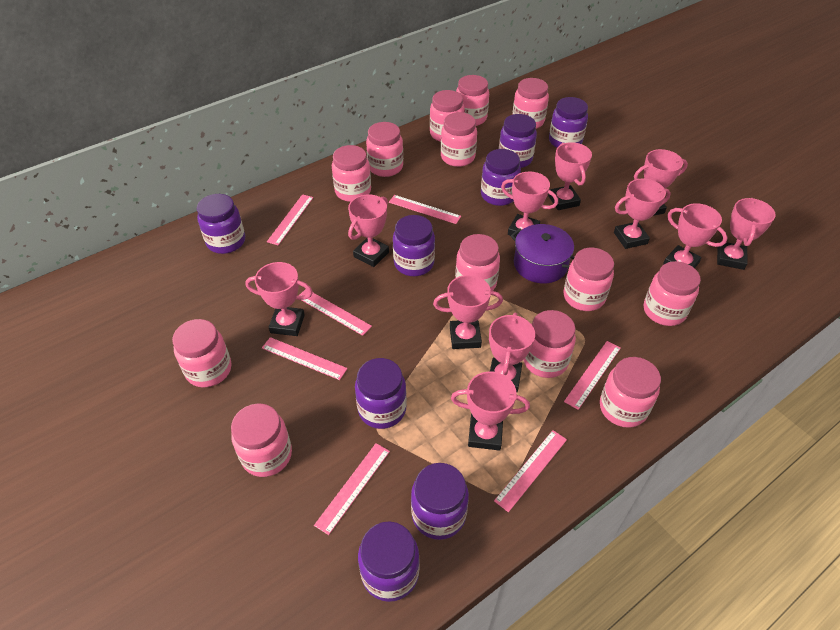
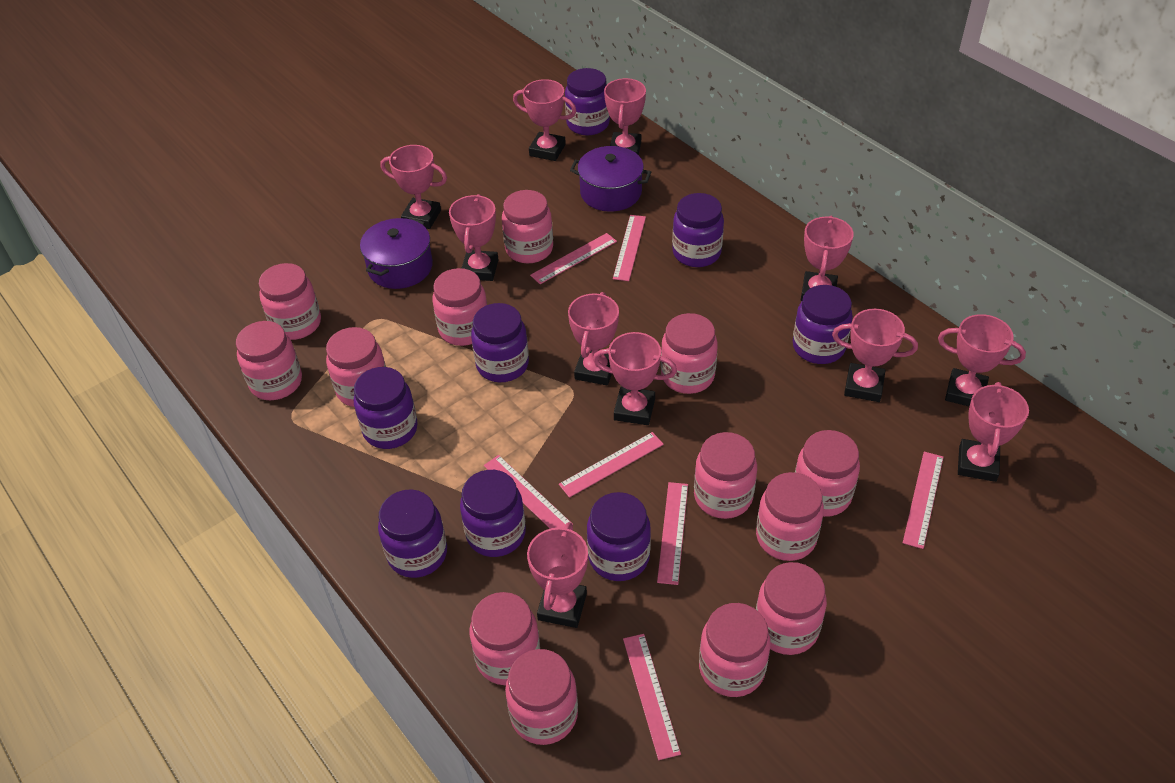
purple pot: [511,224,574,283] = 1 -> [360,218,433,289] [570,146,651,212] = 2

